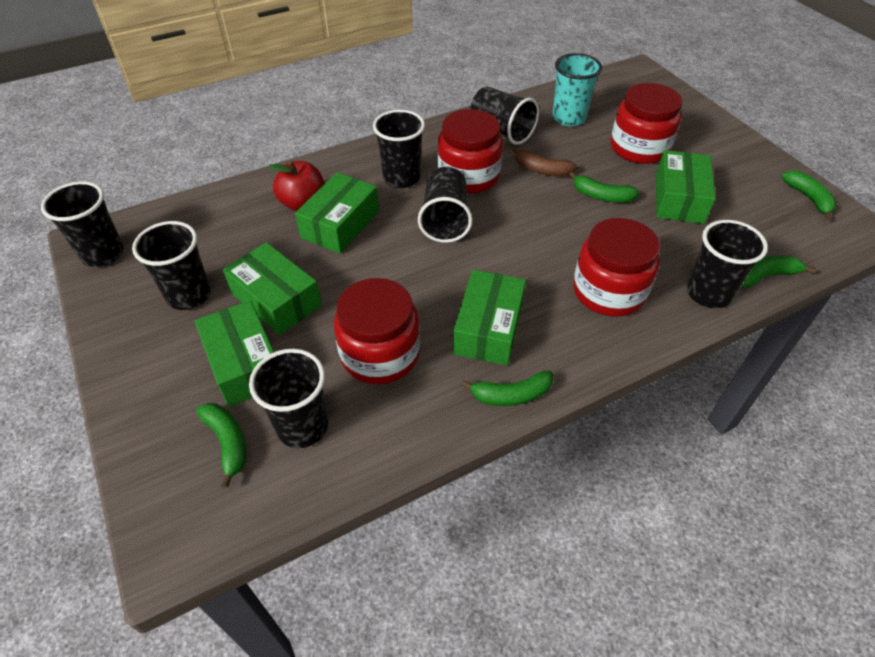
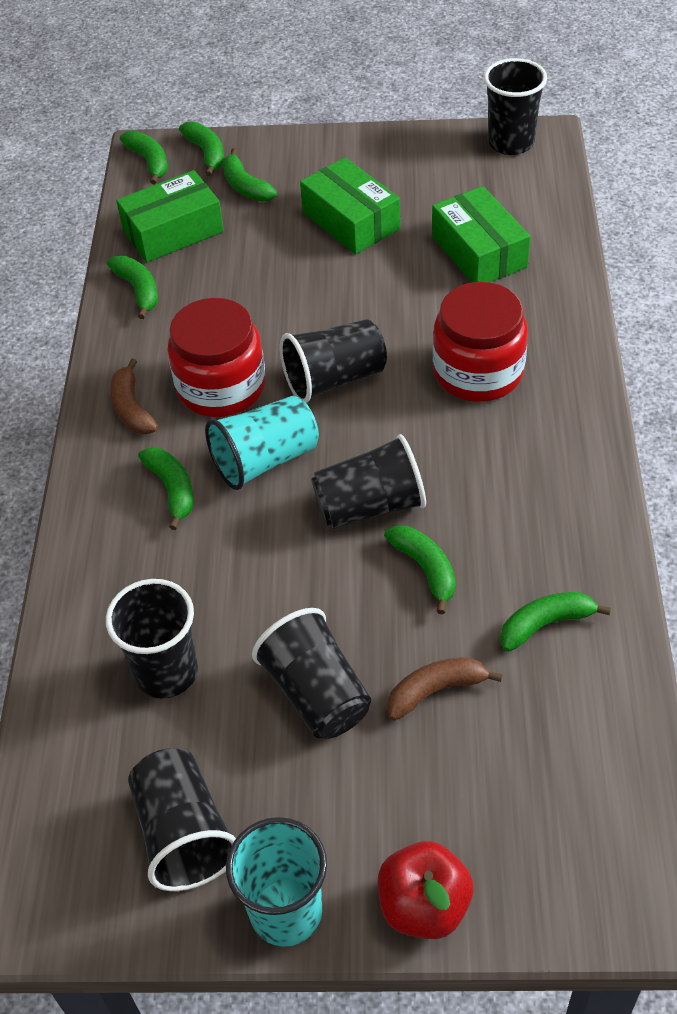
black cup: [41,181,124,267] [132,221,211,310] [249,349,328,448] [373,110,425,188] [418,167,473,243] [471,87,539,145] [687,220,768,309] = 7 -> [106,579,198,699] [128,748,236,891] [252,608,371,739] [280,319,387,403] [311,434,426,529] [484,58,547,155] = 6
brown banana: [512,146,577,176] = 1 -> [110,359,158,434] [387,658,503,721] = 2
green banana: [196,403,246,488] [461,371,554,406] [569,172,640,202] [742,256,816,287] [782,170,837,220] = 5 -> [107,256,158,319] [120,131,168,184] [138,447,194,530] [179,122,224,176] [222,148,278,201] [384,526,456,614] [500,592,611,652] = 7
green box: [195,301,274,407] [223,242,322,335] [295,172,379,254] [453,270,526,366] [656,150,716,224] = 5 -> [116,170,224,262] [300,157,400,254] [432,186,531,283] = 3
red jar: [334,278,420,384] [437,109,503,194] [573,218,660,317] [611,83,682,164] = 4 -> [167,298,265,417] [433,282,528,402] = 2
turquoise cup: [552,53,602,126] = 1 -> [205,396,319,490] [226,817,327,947] = 2

